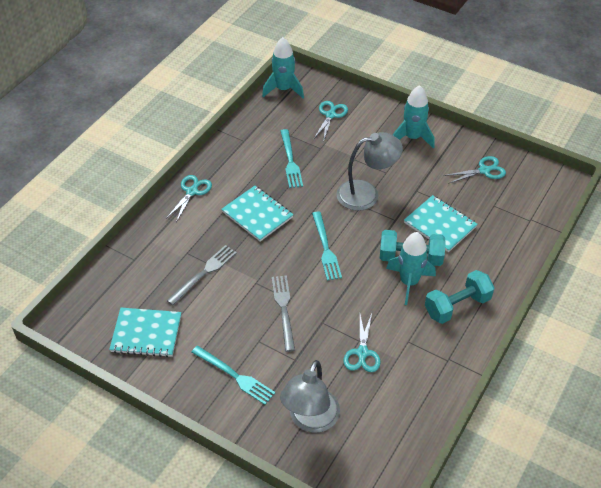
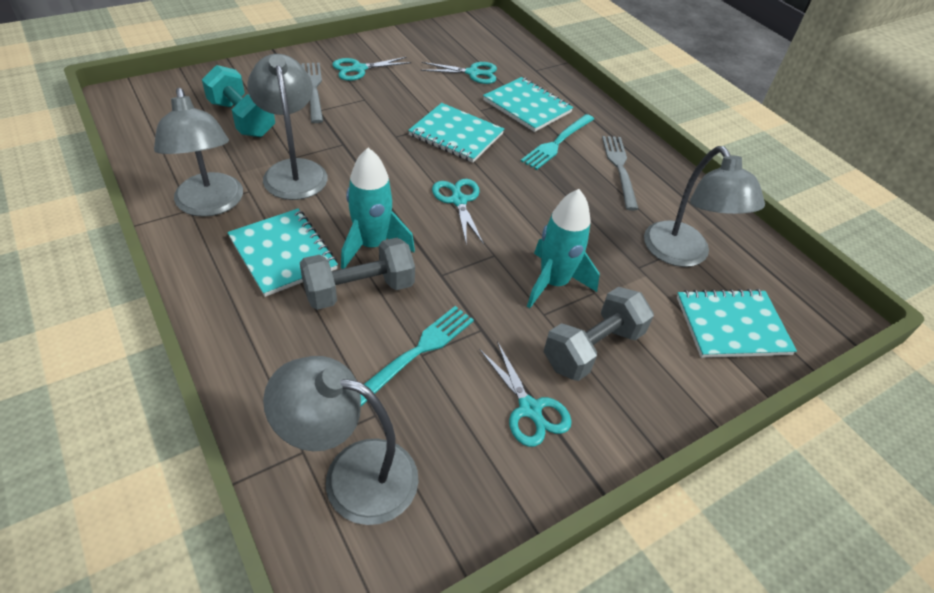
grey dumbbell: none = 0 -> [300,238,415,310] [544,287,654,381] = 2
grey lamp: [280,360,340,433] [336,132,403,211] = 2 -> [154,88,243,217] [247,54,328,200] [263,356,419,525] [644,146,765,267] = 4
turquoise dumbbell: [380,230,446,266] [425,270,494,324] = 2 -> [202,65,275,137] = 1
turquoise fork: [191,346,275,405] [281,129,303,188] [312,212,342,281] = 3 -> [360,306,474,406] [521,114,594,170] = 2
turquoise notebook: [109,308,181,357] [221,186,294,242] [404,195,478,252] = 3 -> [227,209,338,297] [408,103,504,163] [483,77,573,132] [677,289,797,358] = 4
turquoise rocket: [262,37,304,98] [386,232,436,305] [393,85,435,149] = 3 -> [341,148,415,269] [527,189,600,308] = 2

